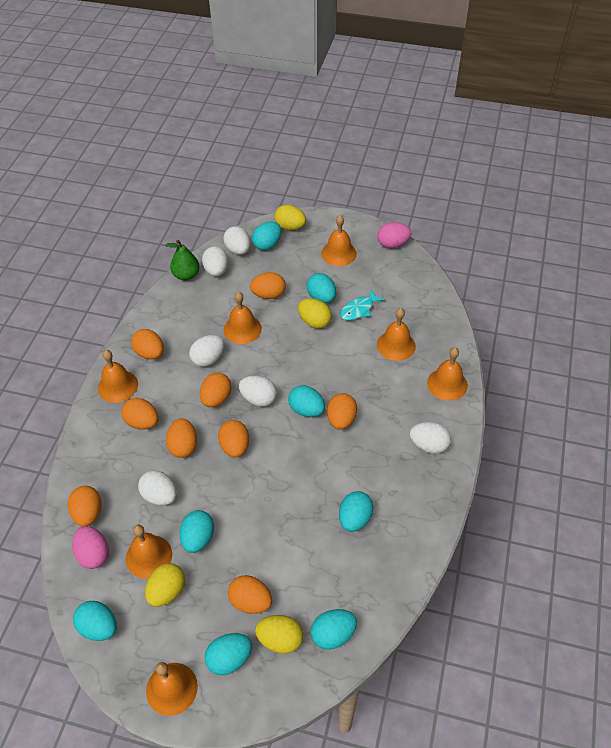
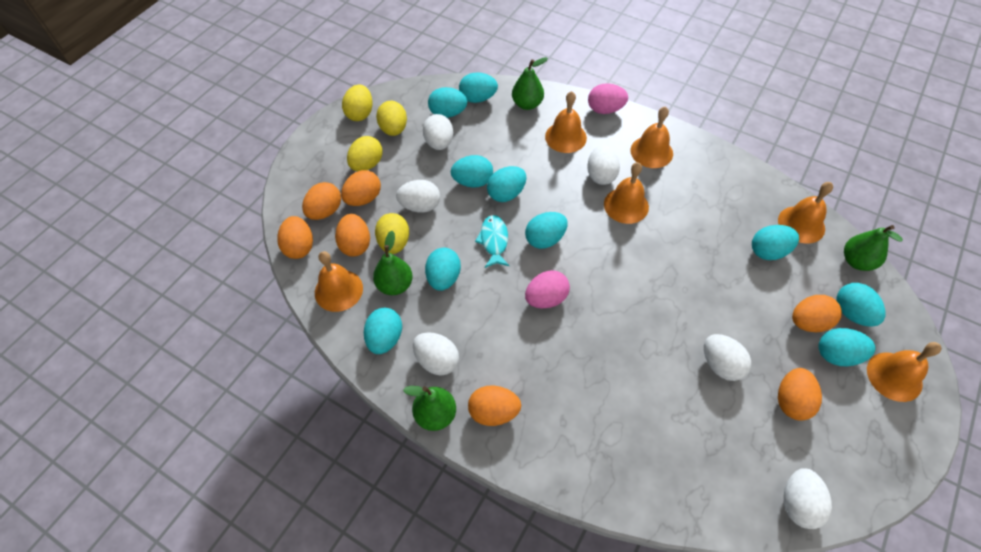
green pear: [165,240,199,281] = 1 -> [373,231,413,295] [403,386,456,431] [512,57,548,110] [844,225,903,271] = 4
orange bell: [98,350,138,403] [126,525,172,579] [146,662,198,716] [224,292,262,344] [321,215,357,266] [377,308,416,361] [427,348,468,401] = 7 -> [315,251,363,312] [545,91,587,153] [604,162,649,224] [630,106,673,168] [778,182,833,244] [867,342,942,402] = 6
orange egg: [68,486,102,527] [121,398,159,430] [131,329,164,359] [166,418,197,458] [200,373,232,407] [218,420,249,458] [228,575,272,614] [250,272,286,299] [327,393,357,430] = 9 -> [277,216,313,259] [302,182,341,220] [335,214,370,257] [341,170,381,206] [468,386,521,426] [778,368,822,421] [792,295,842,332] = 7
turquoise egg: [73,601,117,641] [179,510,214,553] [205,633,252,675] [252,221,281,251] [288,385,325,417] [307,273,336,303] [311,609,357,650] [339,491,374,532] = 8 -> [364,308,402,354] [425,248,461,291] [428,87,467,118] [451,155,493,188] [459,72,498,103] [487,166,526,202] [525,212,568,249] [752,225,799,260] [818,328,876,366] [836,283,885,327] = 10

